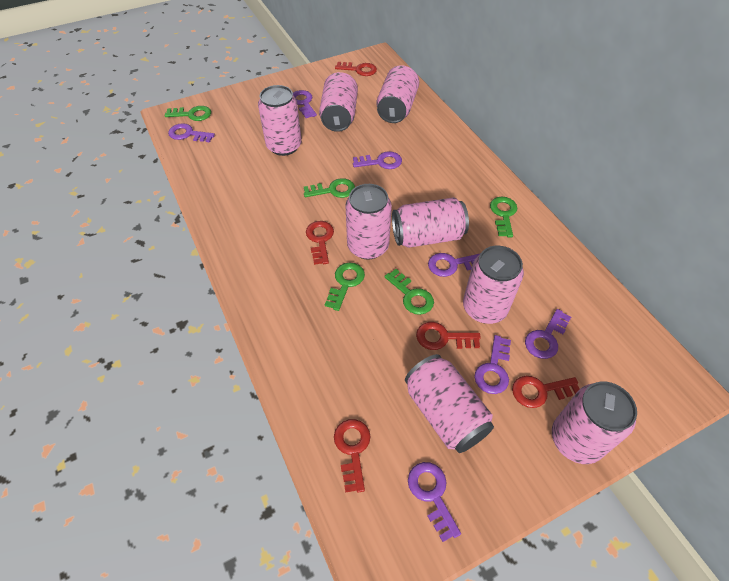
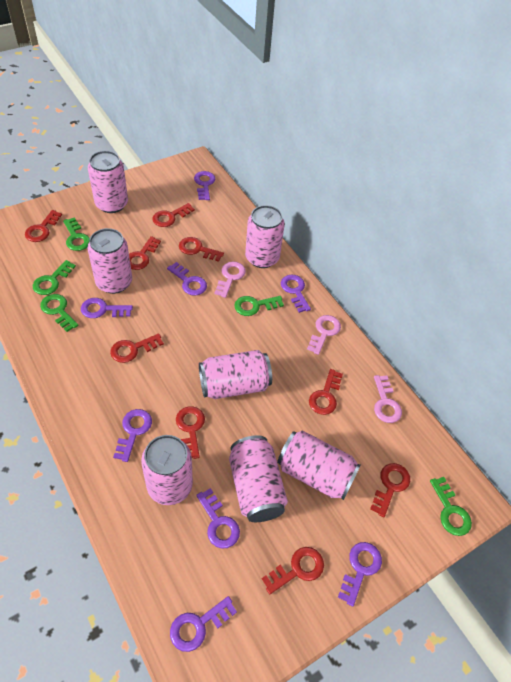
pink can: [258,85,302,156] [319,72,358,132] [345,184,392,259] [376,65,419,123] [392,197,469,248] [405,354,494,453] [463,246,524,324] [552,381,637,464] = 8 -> [88,151,128,213] [88,228,132,294] [141,435,193,505] [199,350,272,399] [229,435,288,522] [245,205,285,268] [277,430,361,500] = 7
pink key: none = 0 -> [214,261,246,298] [307,315,341,355] [374,375,402,423] = 3
purple key: [168,123,215,142] [293,90,317,118] [353,151,402,169] [408,462,461,542] [428,253,481,277] [474,335,511,394] [525,309,571,359] = 7 -> [81,298,133,318] [113,409,152,462] [167,262,207,295] [170,596,237,652] [194,171,215,200] [196,488,240,549] [281,275,311,313] [338,542,382,607] = 8
red key: [306,221,334,265] [334,419,371,493] [335,62,377,76] [416,322,481,350] [512,376,580,408] = 5 -> [25,210,62,242] [110,333,164,363] [129,236,161,270] [152,203,195,227] [176,406,205,459] [179,237,224,262] [262,547,324,594] [309,369,343,415] [370,463,410,517] = 9

